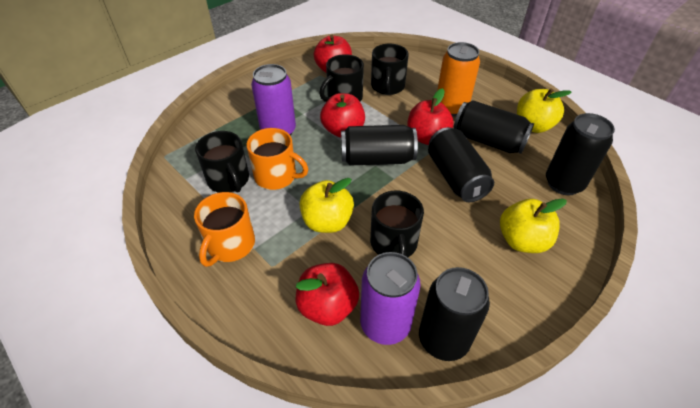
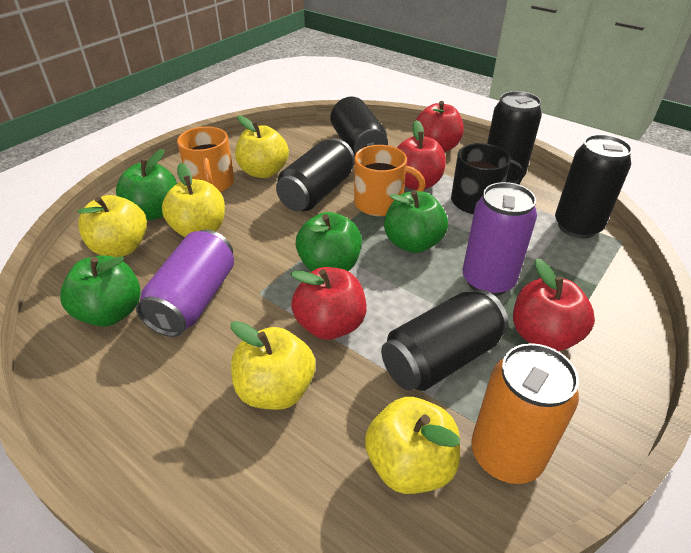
black mug: [195,131,249,193] [319,54,364,102] [370,191,424,257] [371,44,409,95] = 4 -> [451,143,524,214] = 1
green apple: none = 0 -> [60,255,141,327] [116,149,177,221] [295,212,362,272] [384,190,448,253] = 4
yellow apple: [299,178,354,233] [500,198,567,253] [517,88,571,133] = 3 -> [77,195,147,257] [162,163,225,237] [231,321,315,410] [235,115,289,178] [365,397,460,494] = 5

